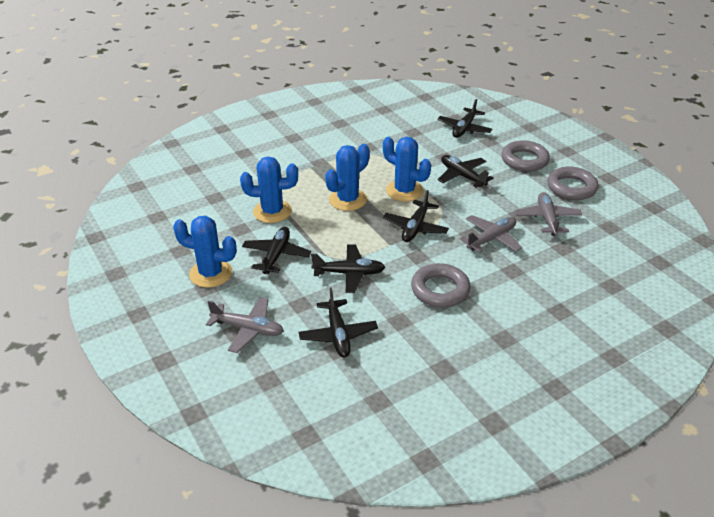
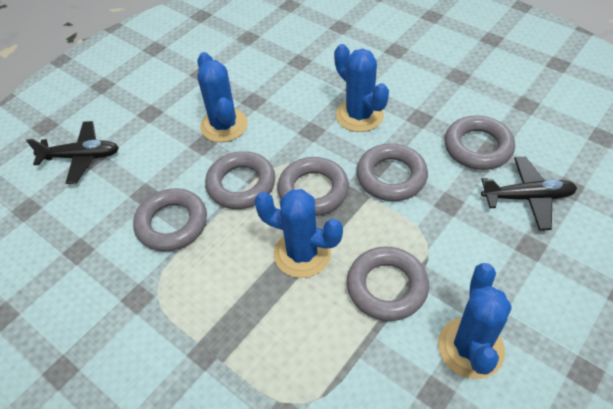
black plane: [242,227,311,274] [299,287,378,357] [311,245,385,293] [383,190,449,242] [437,99,492,138] [437,155,494,188] = 6 -> [26,121,119,184] [481,157,577,231] = 2
grey plane: [206,297,284,353] [460,215,522,253] [515,192,582,236] = 3 -> none = 0
grey ring: [411,263,471,307] [502,140,550,171] [547,167,599,200] = 3 -> [133,188,207,251] [205,151,275,209] [277,157,349,216] [347,247,429,321] [356,143,428,201] [445,115,515,170] = 6

